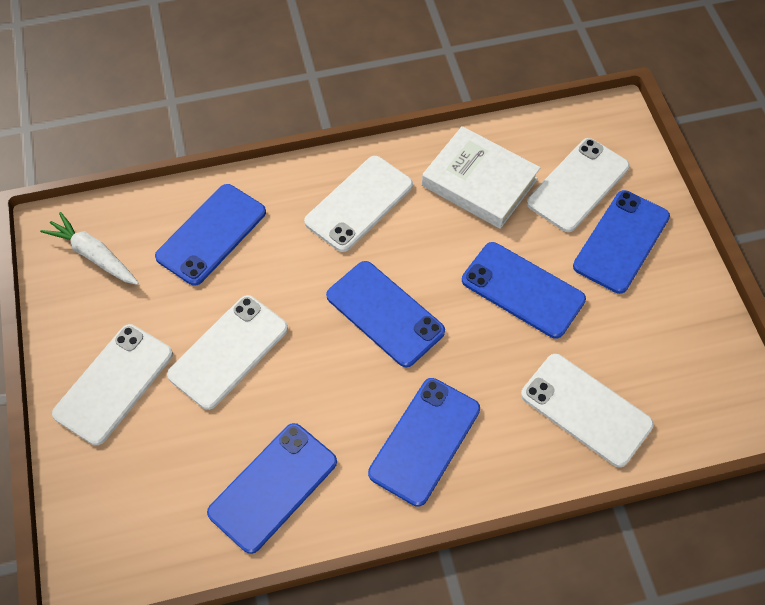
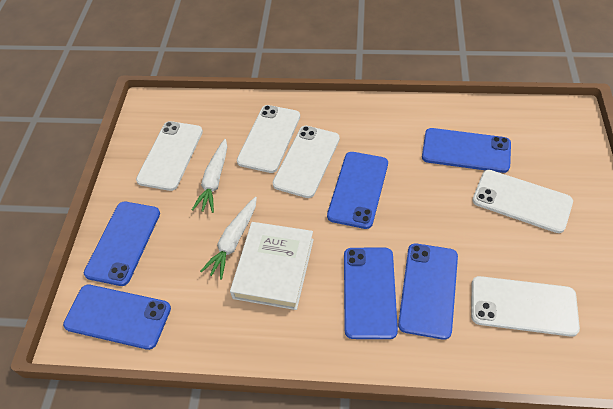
white carrot: [40,212,139,285] = 1 -> [192,139,227,213] [200,197,257,280] = 2

